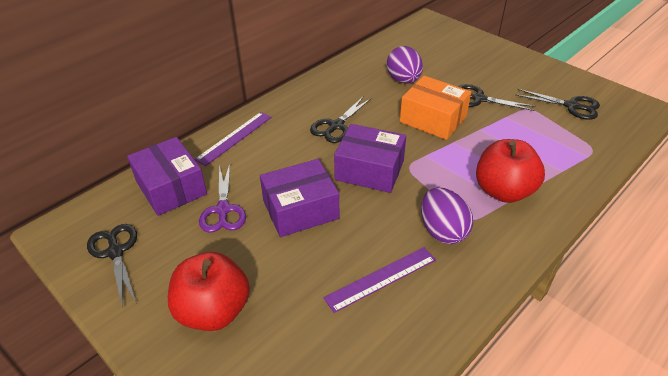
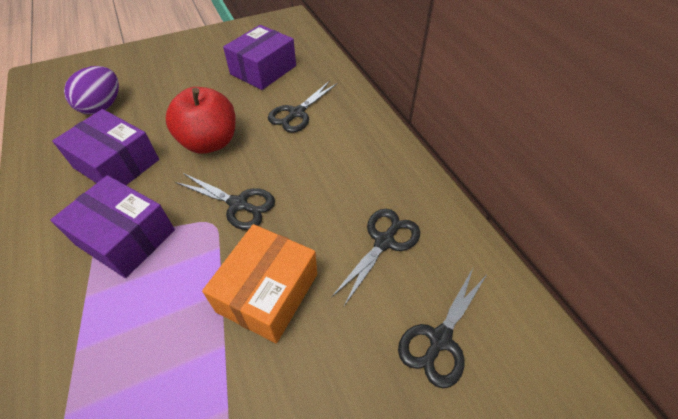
purple egg: [387,46,423,84] [421,187,473,244] = 2 -> [64,66,119,115] = 1
purple ruler: [194,112,271,166] [324,247,436,313] = 2 -> none = 0
purple scissors: [199,164,246,233] = 1 -> none = 0
red apple: [168,252,250,331] [476,139,545,203] = 2 -> [166,87,235,154] = 1

